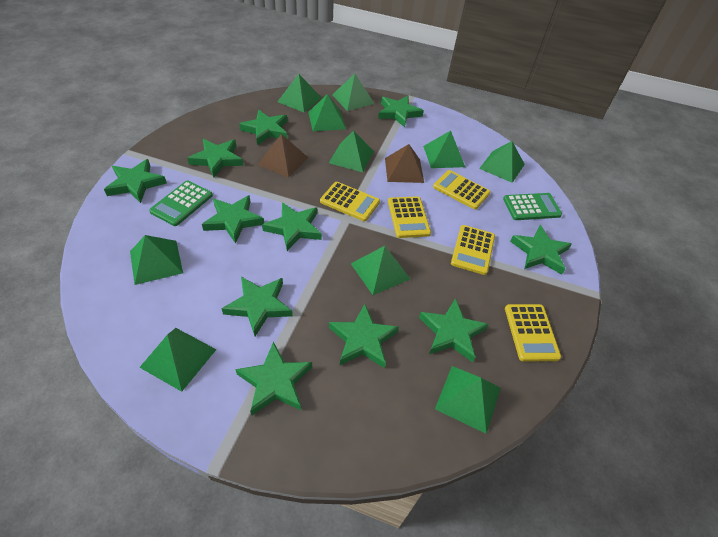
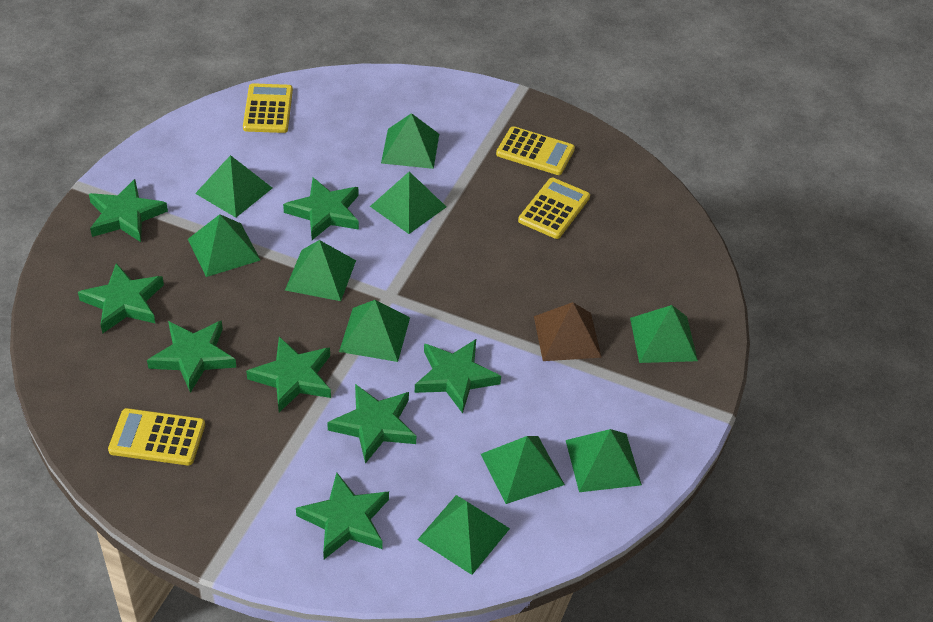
brown pyramid: [257,134,308,178] [385,144,424,183] = 2 -> [534,302,602,361] = 1
green calculator: [149,180,213,226] [503,193,562,220] = 2 -> none = 0
green star: [104,159,167,203] [187,139,243,178] [202,195,264,244] [221,277,293,336] [235,342,312,415] [239,110,287,145] [262,202,322,251] [329,304,399,368] [378,96,424,128] [419,298,489,363] [510,225,572,275] = 11 -> [78,263,164,334] [89,179,168,242] [147,320,237,393] [246,337,331,412] [283,177,359,240] [296,472,389,559] [327,384,416,464] [415,339,501,413] = 8
yellow calculator: [320,182,380,221] [388,196,431,238] [433,170,491,210] [451,225,495,275] [505,304,561,361] = 5 -> [108,408,205,466] [243,83,293,133] [496,126,575,175] [518,178,590,239] = 4

